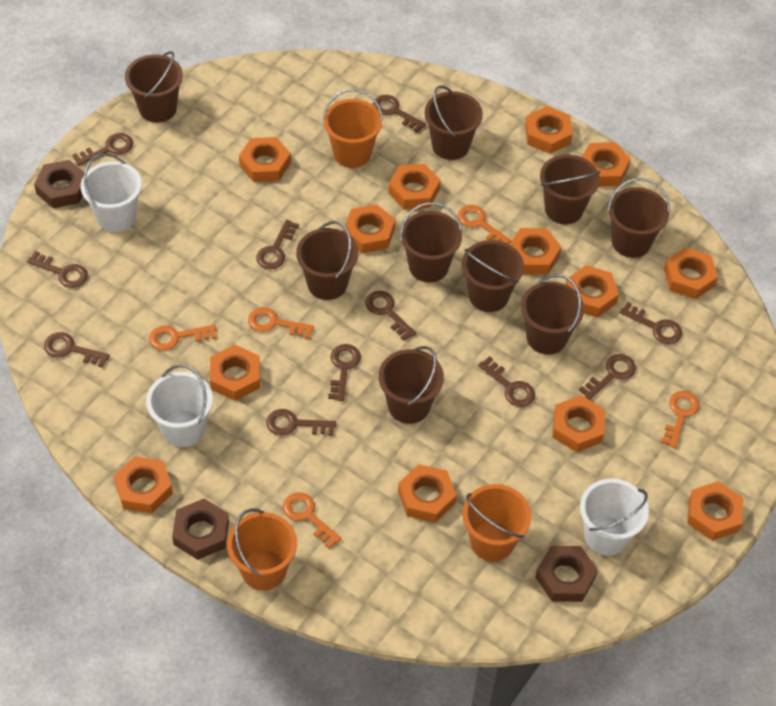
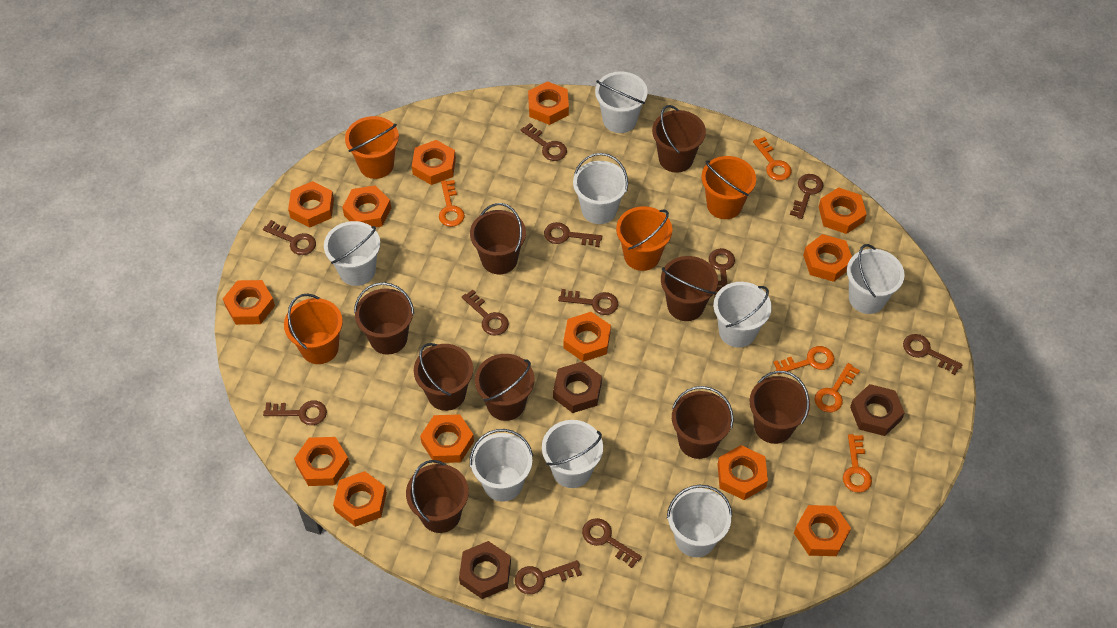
orange bucket: [227,508,297,591] [323,89,383,168] [462,484,531,562] = 3 -> [284,294,343,364] [345,116,399,179] [616,206,672,271] [701,156,756,219] = 4
white bucket: [81,153,142,232] [146,365,213,447] [580,479,649,556] = 3 -> [324,221,380,286] [470,429,533,502] [542,420,603,488] [573,153,628,224] [595,71,648,133] [667,485,732,557] [713,282,772,348] [847,244,904,314] = 8

